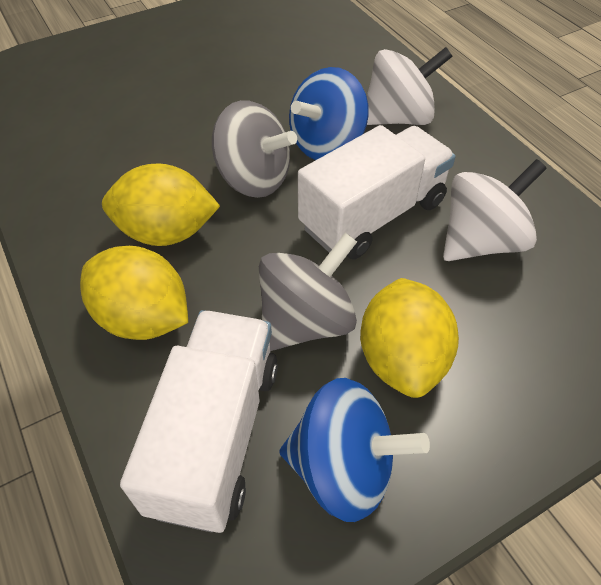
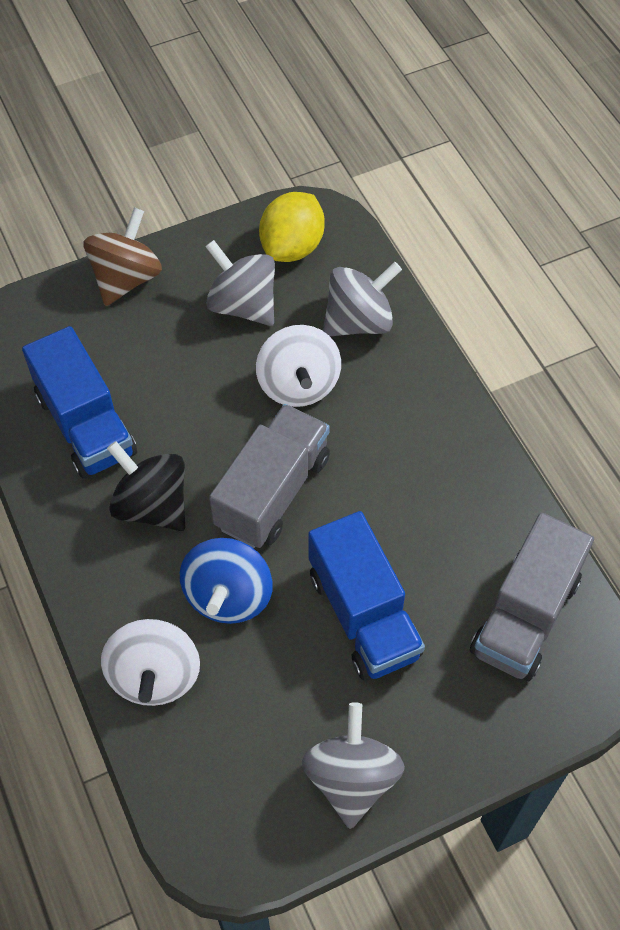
black spinning top: none = 0 -> [107,441,185,531] = 1
blue spinning top: [279,378,430,522] [289,67,369,160] = 2 -> [180,538,273,624] = 1
blue truck: none = 0 -> [22,326,137,478] [308,511,425,681] = 2
brown spinning top: none = 0 -> [84,207,162,306] = 1
grey spinning top: [212,100,297,198] [259,233,357,351] = 2 -> [205,240,275,326] [302,702,405,829] [323,262,402,337] = 3
grey truck: none = 0 -> [209,404,330,548] [470,513,594,681] = 2
white truck: [120,310,278,533] [298,125,456,259] = 2 -> none = 0
yellow lemon: [80,246,188,340] [102,164,220,246] [360,278,459,398] = 3 -> [259,192,325,262] = 1

